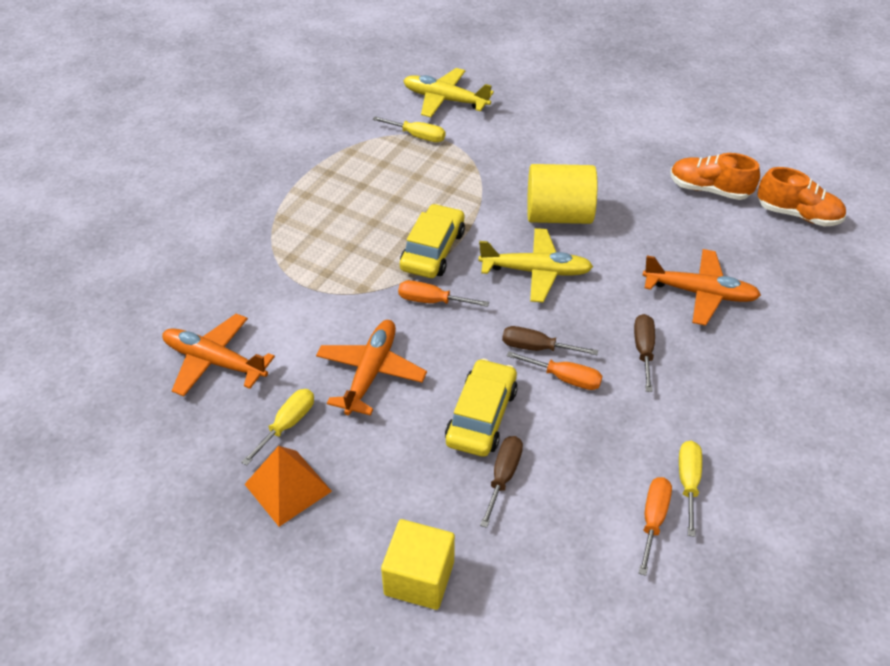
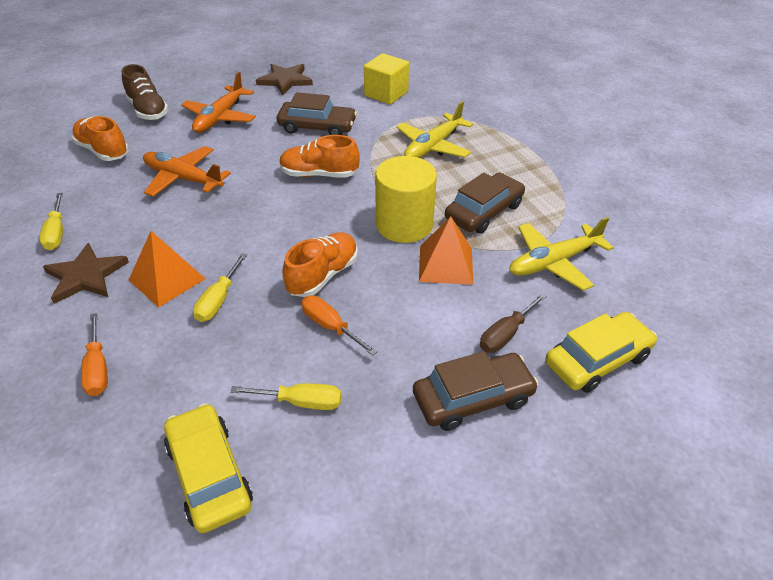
brown car: none = 0 -> [277,92,357,135] [413,351,539,431] [445,172,525,234] = 3
brown screwdriver: [480,436,523,528] [502,326,598,355] [634,314,655,392] = 3 -> [480,293,547,353] = 1
brown shoe: none = 0 -> [122,64,169,120] = 1
brown star: none = 0 -> [43,243,129,304] [256,64,313,95] = 2
orange plane: [162,314,275,396] [316,320,427,416] [642,249,761,326] = 3 -> [143,146,231,197] [181,72,256,133] = 2
orange pyramid: [245,446,332,527] = 1 -> [129,231,206,307] [419,216,473,285] = 2
orange screwdriver: [398,280,489,307] [507,351,602,390] [639,477,672,576] = 3 -> [81,313,108,396] [301,295,377,356] = 2
orange shoe: [670,153,760,200] [757,167,846,227] = 2 -> [71,116,129,161] [279,135,360,178] [282,232,358,297] = 3

